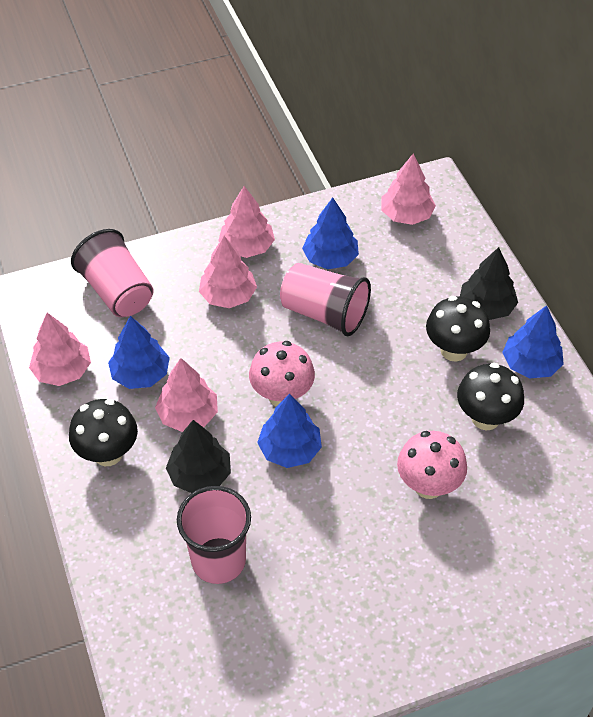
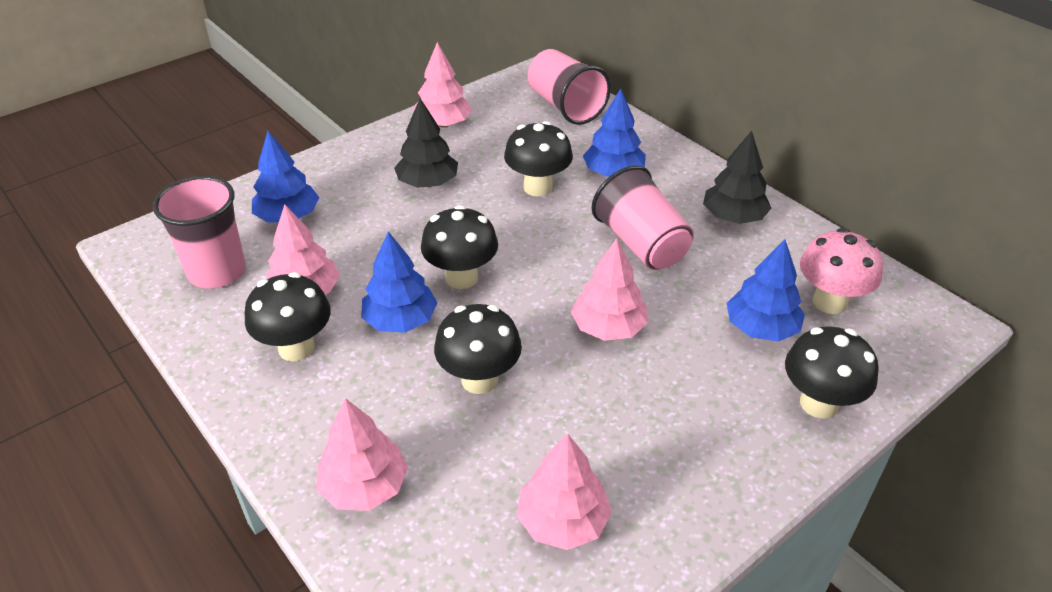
black mushroom: [69,399,138,466] [426,296,490,361] [457,363,524,430] = 3 -> [245,272,331,362] [421,205,498,289] [434,304,522,394] [504,121,573,197] [785,326,879,419] = 5
pink mushroom: [249,341,315,407] [397,431,467,499] = 2 -> [800,228,883,314] = 1

